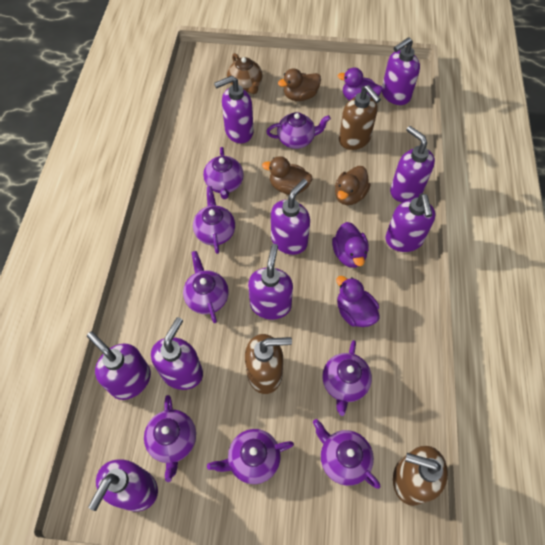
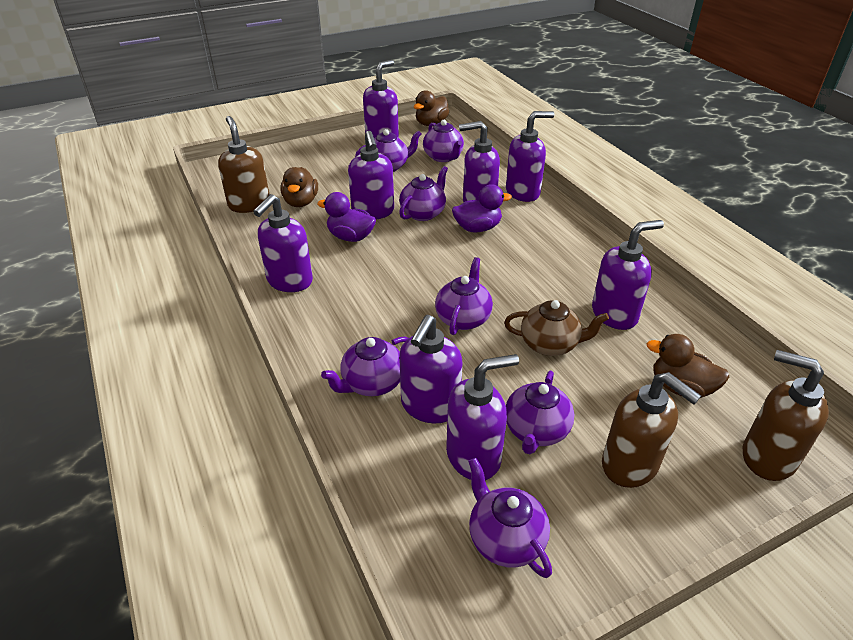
purple duck: [332,222,369,268] [336,276,379,327] [338,67,382,101] = 3 -> [317,192,376,242] [452,184,512,232] = 2
purple soap dispenser: [87,331,151,400] [88,459,158,511] [151,317,203,390] [214,76,253,143] [248,244,293,320] [271,179,310,255] [382,37,420,105] [385,193,436,252] [390,126,435,202] = 9 -> [253,194,313,292] [348,131,394,220] [363,60,399,139] [399,315,462,423] [446,354,519,480] [459,121,500,202] [506,111,554,202] [592,220,664,330] = 8
purple teapot: [144,395,196,482] [183,251,229,323] [193,186,235,254] [203,147,244,199] [207,429,294,484] [266,112,331,149] [313,419,380,489] [322,340,372,416] = 8 -> [321,336,408,396] [355,129,422,172] [399,166,448,221] [423,120,464,162] [435,257,493,335] [468,457,552,578] [506,371,574,454] = 7

